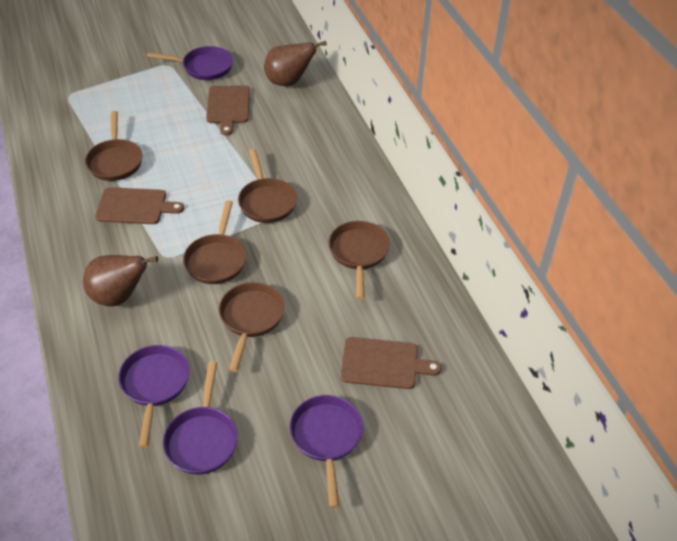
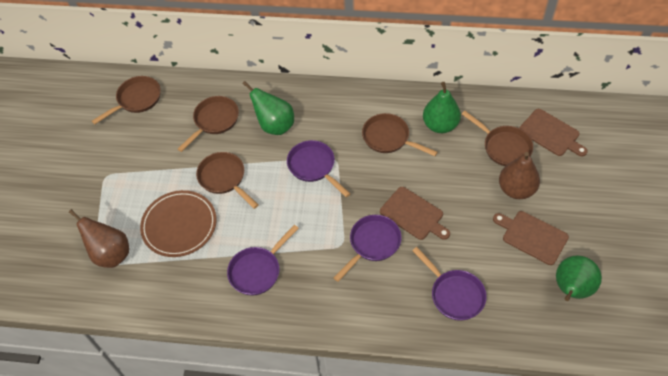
brown plate: none = 0 -> [140,190,216,257] = 1
green pear: none = 0 -> [242,81,294,135] [423,82,461,133] [556,256,602,301] = 3

